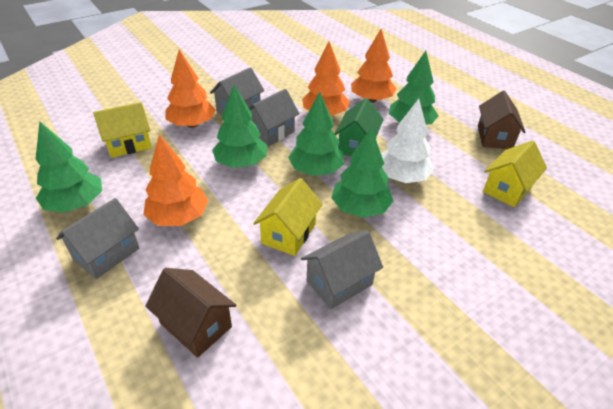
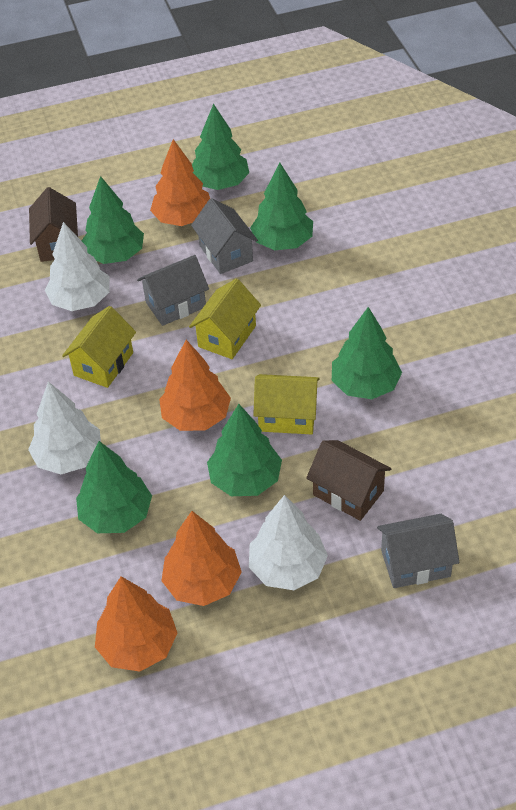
green house: [335,98,384,156] = 1 -> none = 0
green tree: [36,121,102,213] [212,85,267,168] [288,92,344,176] [331,127,393,218] [389,51,438,125] = 5 -> [76,441,152,533] [82,176,144,264] [192,104,249,190] [207,404,282,496] [250,163,313,250] [332,307,402,399] = 6
grey house: [56,198,139,279] [210,67,264,115] [249,89,300,147] [301,230,383,309] = 4 -> [137,255,209,326] [191,198,258,274] [377,514,459,588] = 3
white tree: [381,99,434,183] = 1 -> [28,381,101,474] [45,222,110,311] [249,495,328,590] = 3

